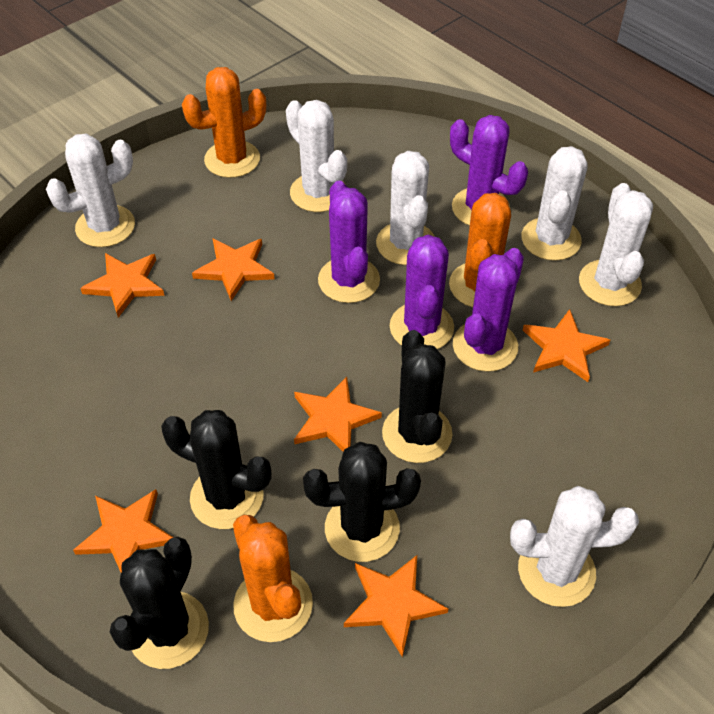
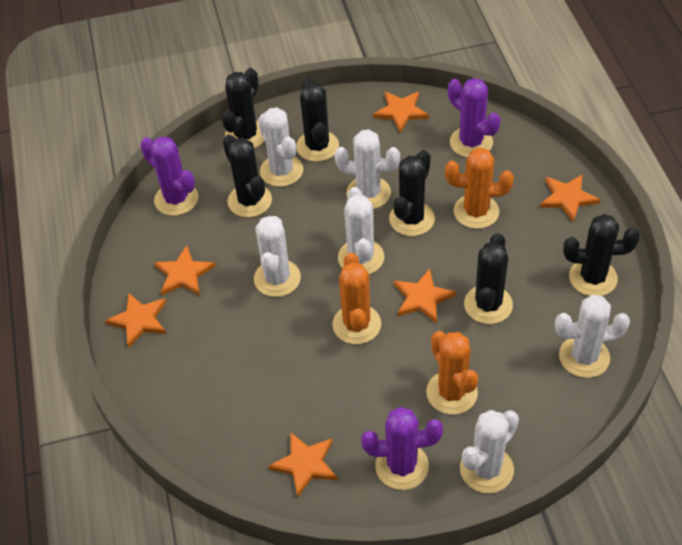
black cactus: [110,537,209,669] [161,410,272,529] [303,442,421,562] [382,330,452,463] = 4 -> [222,68,265,148] [223,135,272,217] [296,78,339,162] [389,150,435,236] [464,233,513,324] [563,214,640,296] = 6
purple cactus: [318,181,380,303] [390,235,454,349] [450,115,528,226] [453,248,524,372] = 4 -> [140,136,198,216] [361,407,443,490] [448,78,500,157] = 3

